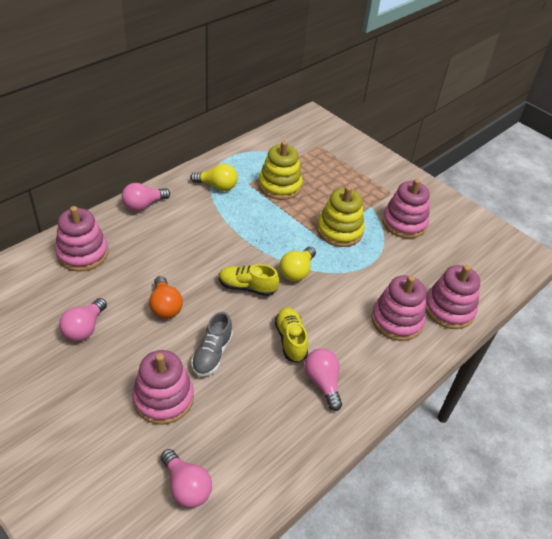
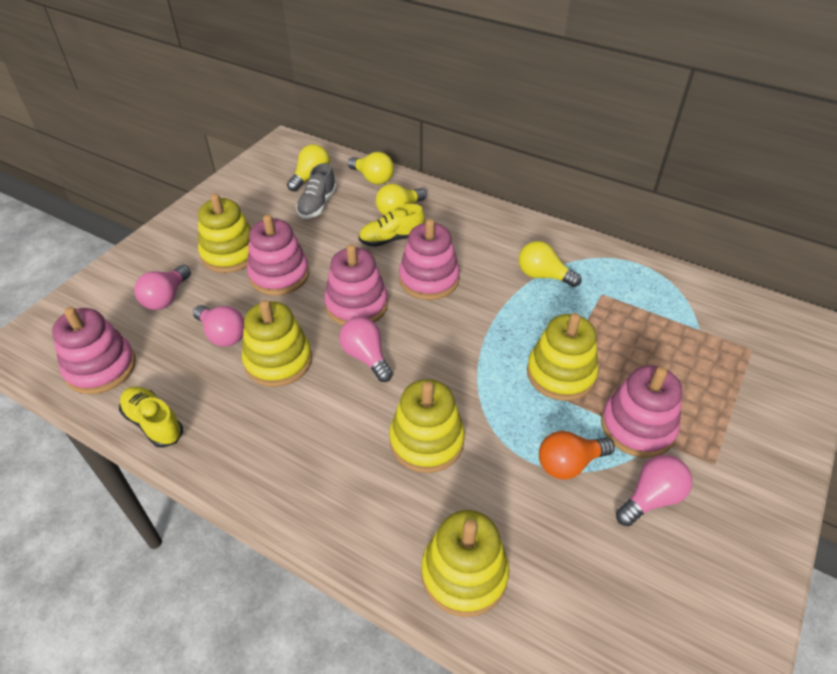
yellow light bulb: [190,164,238,191] [279,247,316,282] = 2 -> [287,144,330,192] [348,152,394,185] [376,184,427,215] [518,241,582,287] = 4
yellow stacking toy: [258,141,303,200] [317,186,365,247] = 2 -> [198,194,251,273] [242,300,312,387] [389,379,465,473] [421,510,509,617] [527,313,598,401] = 5

